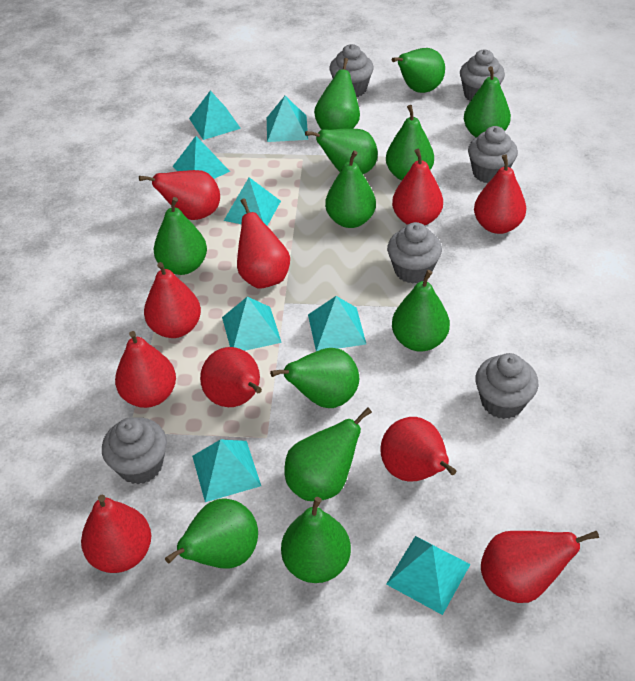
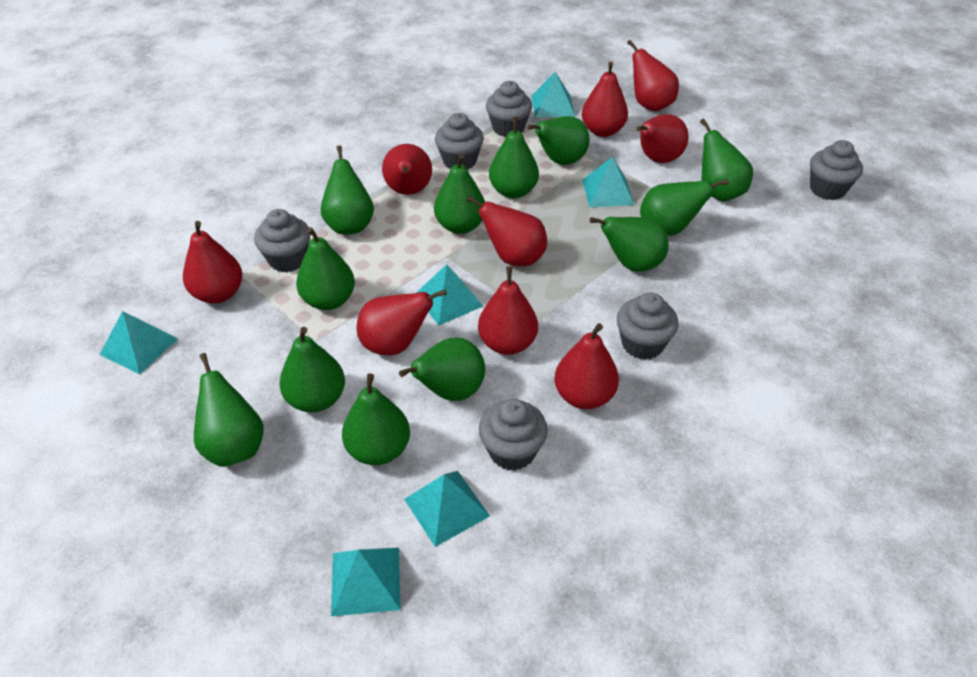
red pear: [81,495,151,573] [115,331,176,408] [139,170,220,220] [144,262,201,338] [200,347,262,407] [237,198,290,288] [380,417,457,482] [392,149,443,226] [474,154,526,234] [481,530,599,603] = 10 -> [183,221,242,304] [356,289,447,356] [382,144,432,195] [467,196,547,266] [478,266,538,355] [555,323,619,409] [582,62,628,137] [627,40,679,111] [636,114,688,163] = 9
turquoise pyramid: [172,136,230,179] [189,91,241,140] [192,439,261,502] [222,297,282,351] [224,177,281,226] [267,96,308,142] [308,296,366,351] [386,536,471,615] = 8 -> [100,311,178,374] [331,548,401,616] [404,471,490,547] [416,264,483,325] [531,72,575,118] [582,157,634,207] = 6

